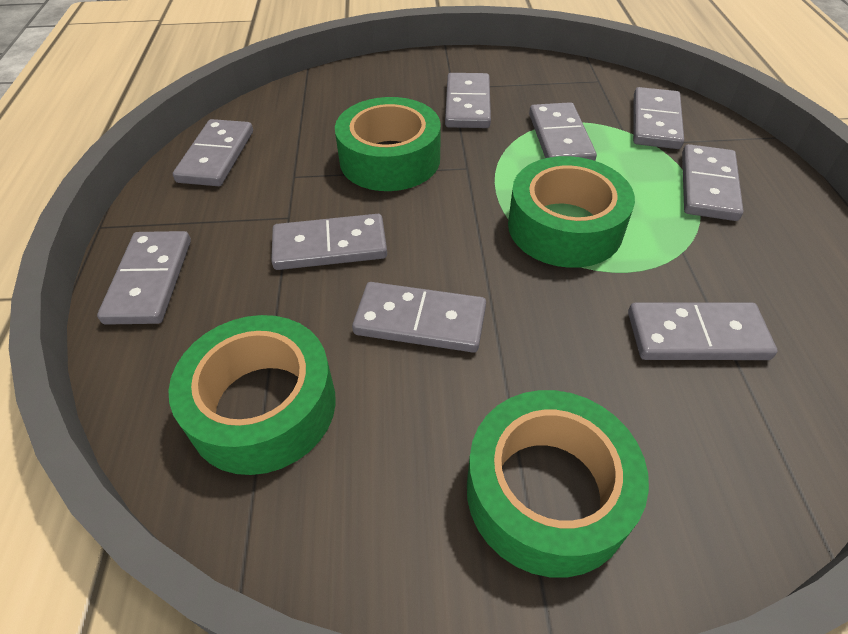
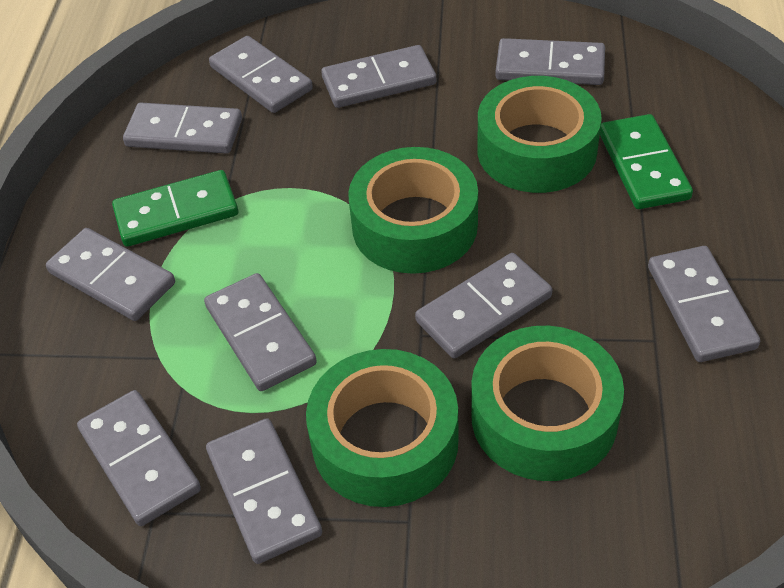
green domino: none = 0 -> [112,170,238,247] [600,114,693,209] = 2
grey domino: [97,231,191,325] [173,119,253,186] [271,214,387,270] [352,282,486,353] [445,73,491,128] [529,102,597,161] [628,303,777,360] [633,87,684,149] [682,144,743,221] = 9 -> [46,228,175,321] [77,390,201,526] [123,103,242,154] [204,273,317,391] [206,418,322,564] [209,36,313,113] [321,45,436,108] [415,253,552,359] [495,38,605,85] [648,246,760,362] = 10

